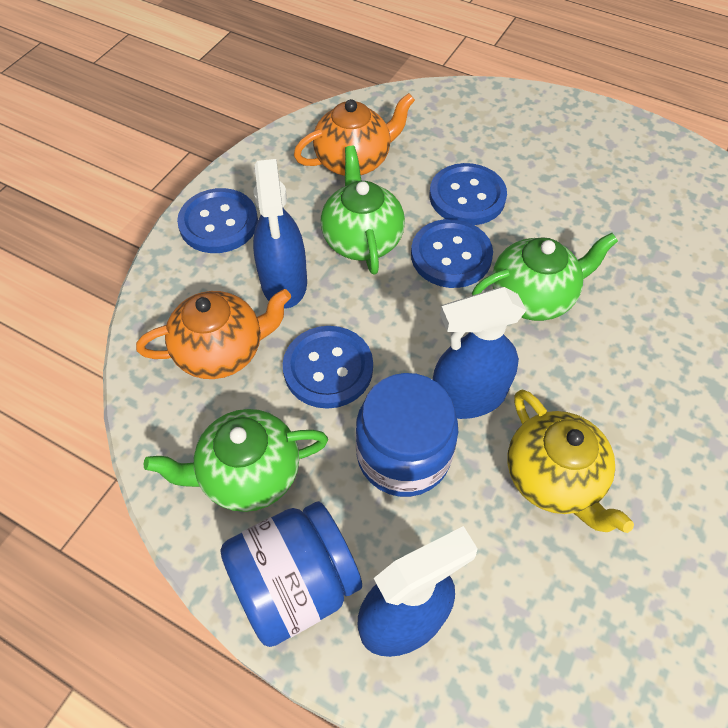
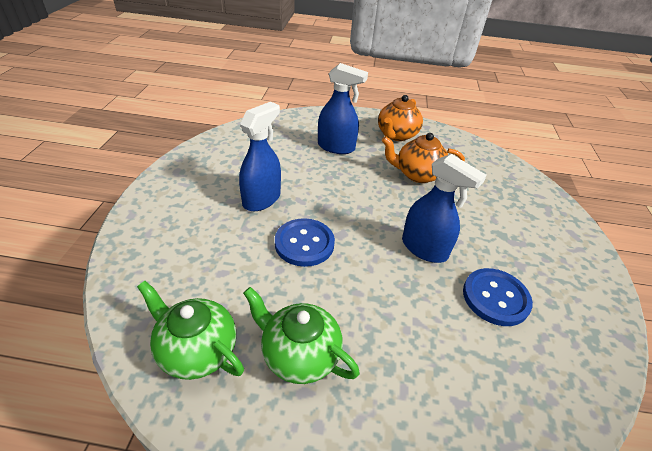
blue button: [177,188,258,253] [283,326,373,409] [411,219,493,288] [430,163,507,225] = 4 -> [275,218,335,267] [463,268,533,326] = 2
blue jar: [220,501,362,647] [356,373,458,497] = 2 -> none = 0
green teapot: [144,409,328,512] [321,146,405,275] [472,233,618,321] = 3 -> [137,281,244,380] [243,287,360,384] = 2
yellow teapot: [508,390,634,533] = 1 -> none = 0

